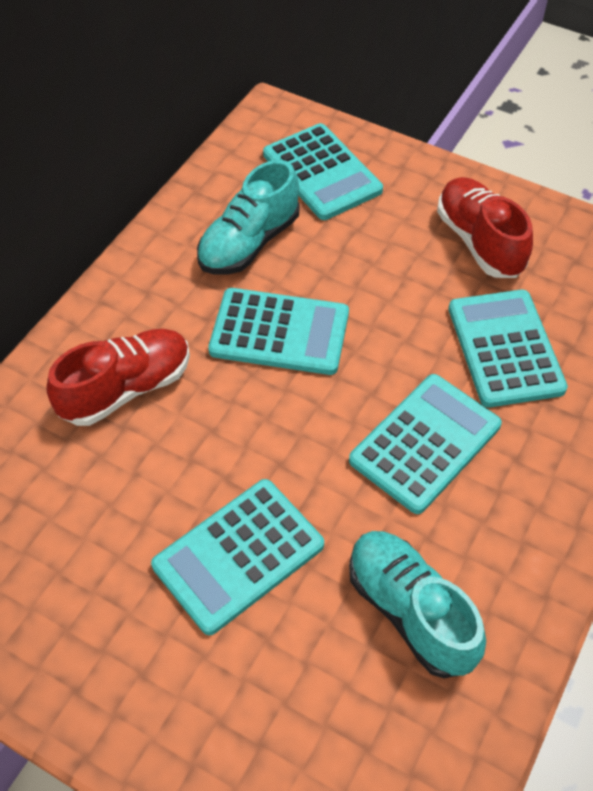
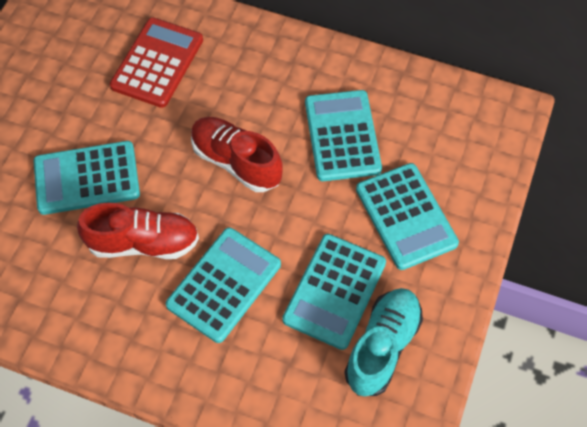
red calculator: none = 0 -> [110,18,203,108] = 1
turquoise shoe: [197,160,299,275] [349,531,486,678] = 2 -> [344,288,423,396] = 1

